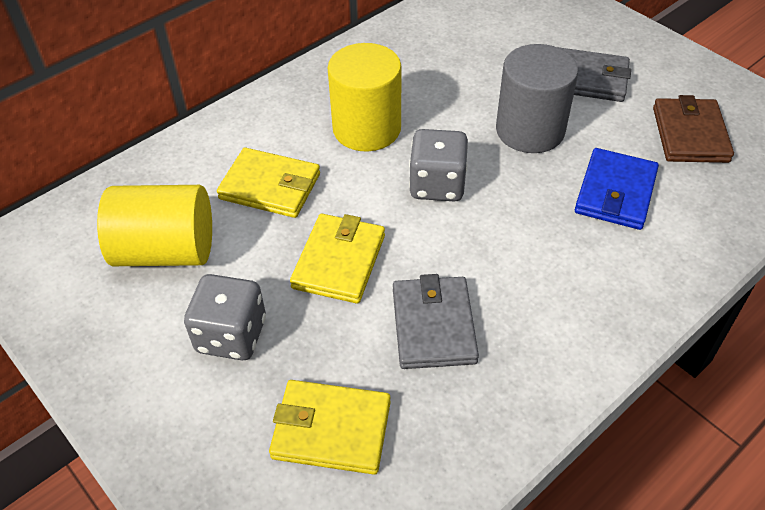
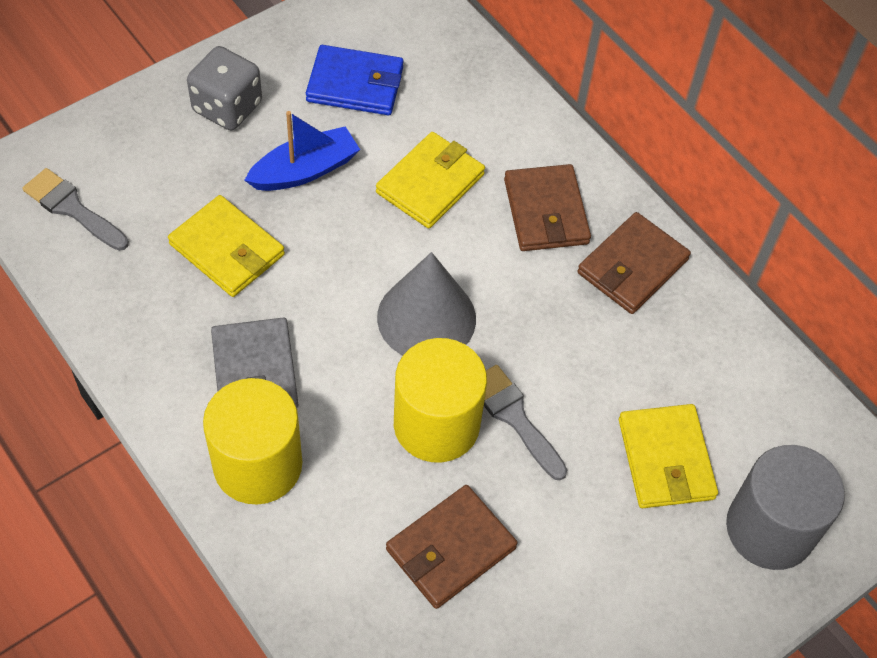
blue boat: none = 0 -> [244,111,360,191] = 1
brown wallet: [653,95,734,163] = 1 -> [386,485,518,609] [504,164,591,251] [577,212,691,314] = 3
grey brush: none = 0 -> [22,168,129,251] [484,365,567,480] = 2
grey cone: none = 0 -> [377,252,476,355] = 1
grey dice: [184,274,266,360] [409,129,468,202] = 2 -> [187,46,262,130] = 1
grey wallet: [393,274,479,369] [557,47,631,102] = 2 -> [211,318,298,408] = 1

